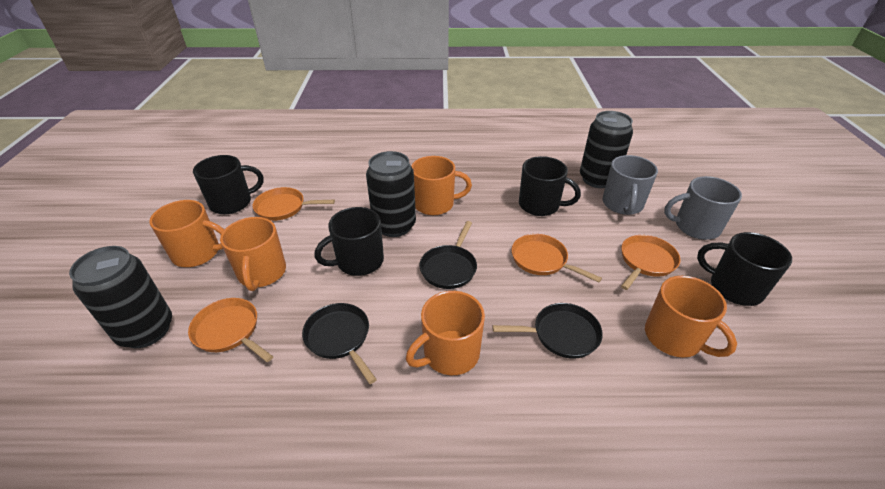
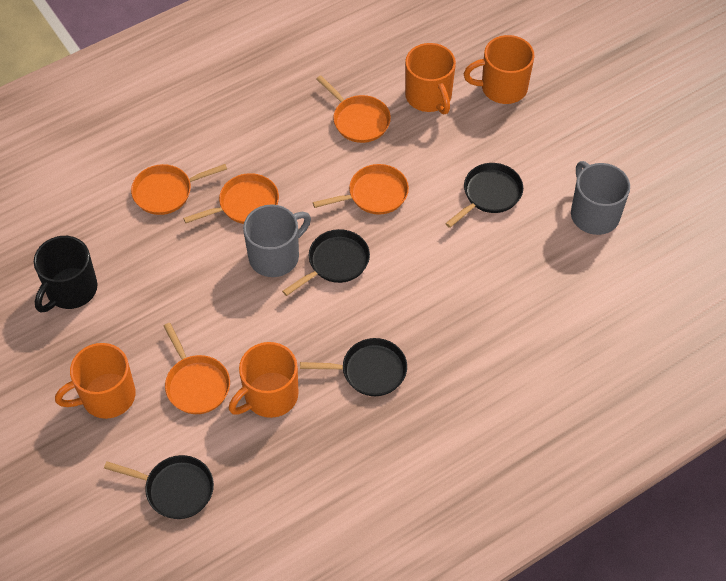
black can: [69,246,172,348] [366,151,416,237] [580,111,633,188] = 3 -> none = 0
black mug: [193,155,263,214] [314,207,384,276] [519,156,581,216] [697,232,792,306] = 4 -> [34,236,97,313] = 1
black pan: [302,303,377,384] [419,221,477,289] [493,303,603,359] = 3 -> [104,455,214,519] [282,229,370,296] [300,338,407,396] [445,163,523,228] = 4
orange mug: [149,200,225,267] [220,217,286,291] [406,291,485,375] [411,156,472,215] [645,276,737,358] = 5 -> [55,343,136,419] [229,342,299,418] [405,43,456,114] [464,35,535,104] = 4
orange pan: [188,298,273,362] [253,187,335,221] [512,234,602,282] [621,235,681,290] = 4 -> [131,164,227,215] [164,323,230,414] [183,173,279,224] [313,164,409,215] [316,75,391,143] = 5

